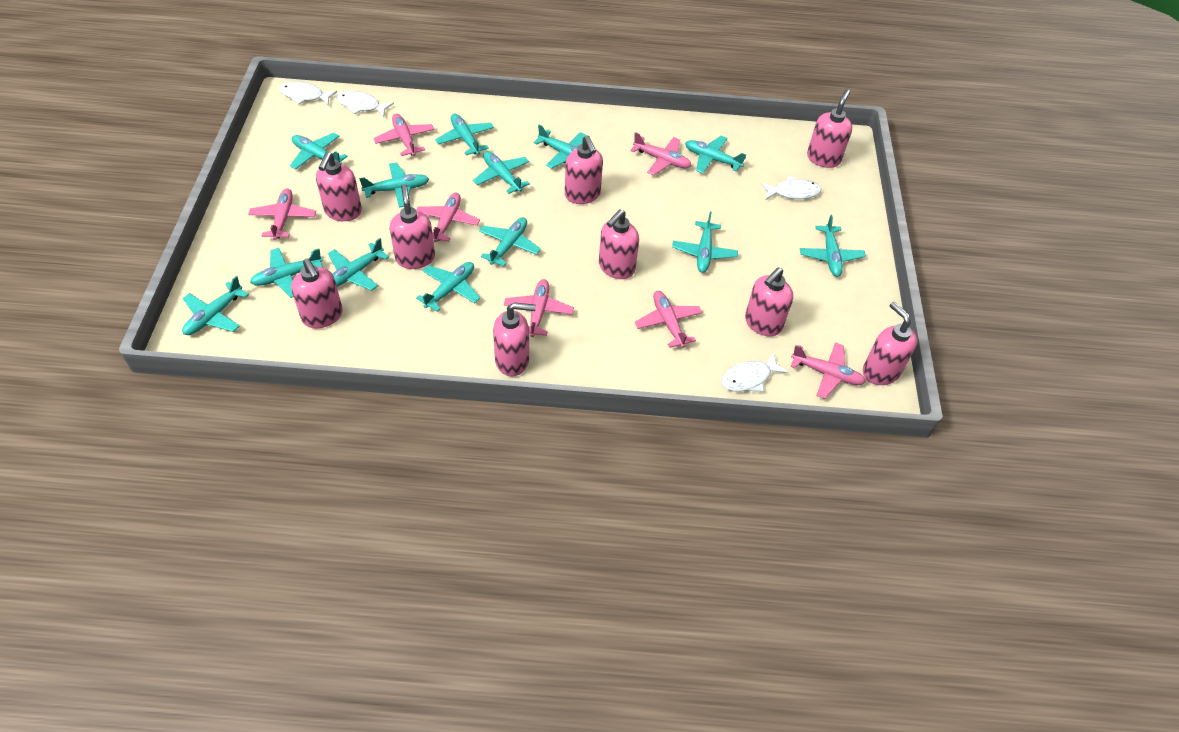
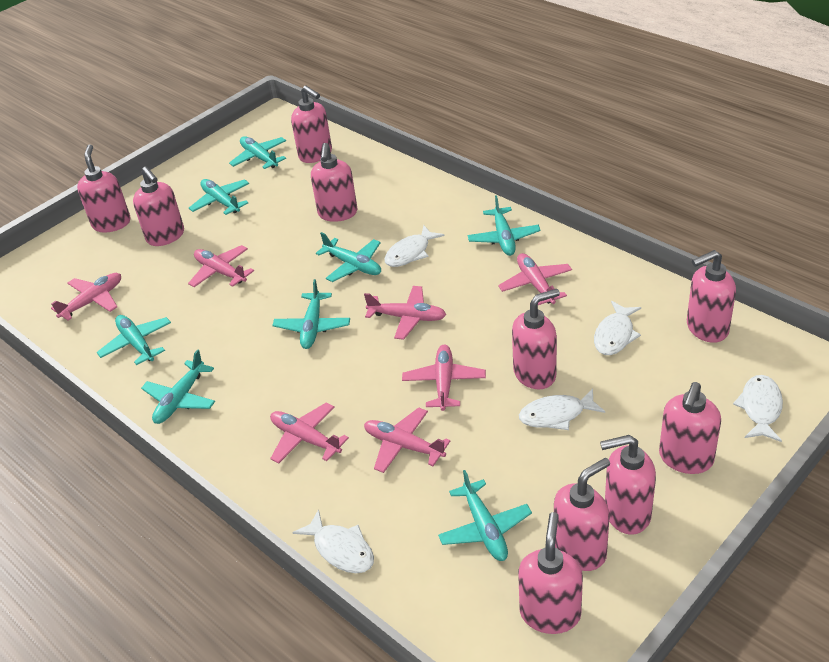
pink soap dispenser: [291,258,342,329] [316,152,362,221] [390,184,435,269] [493,302,536,376] [565,136,603,204] [599,209,639,279] [745,267,793,337] [807,89,852,168] [863,302,917,385] = 9 -> [77,144,131,232] [133,167,184,246] [291,86,332,163] [311,143,357,222] [512,289,560,389] [518,512,583,634] [554,458,610,571] [600,435,656,535] [659,382,721,474] [687,250,736,343] = 10
turquoise plane: [182,276,249,335] [250,248,323,298] [290,133,348,170] [328,238,389,291] [359,163,429,207] [416,262,480,312] [435,114,494,155] [473,151,530,194] [479,217,541,266] [534,125,586,169] [672,211,738,273] [685,136,746,173] [800,215,866,277] = 13 -> [97,315,171,365] [141,349,215,424] [189,179,249,215] [229,136,286,169] [272,279,350,349] [316,232,381,282] [438,470,532,561] [468,195,541,256] = 8
white fish: [279,81,337,106] [337,91,394,117] [721,353,789,392] [761,176,821,200] = 4 -> [292,509,374,573] [384,225,444,267] [519,388,605,430] [594,301,641,355] [733,375,783,442] = 5

